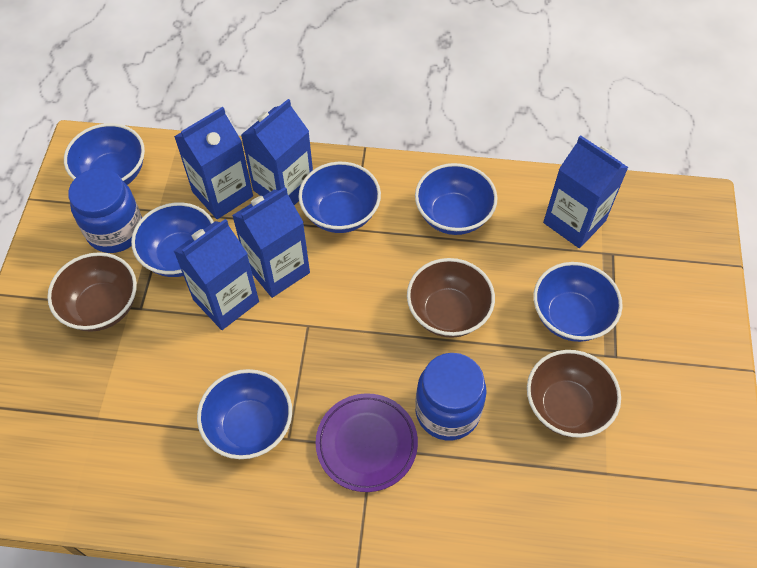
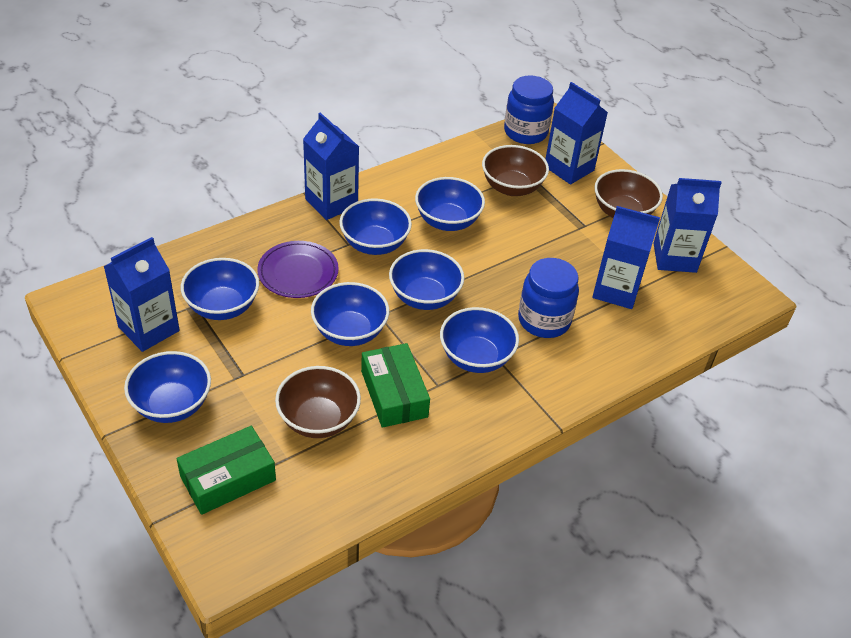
blue bowl: [64,123,145,185] [131,202,214,277] [197,369,292,459] [298,162,381,233] [415,163,498,235] [534,262,623,342] = 6 -> [124,351,211,423] [181,258,259,320] [311,282,389,346] [339,198,412,255] [389,249,464,310] [415,177,485,231] [440,307,519,373] = 7
green box: none = 0 -> [177,426,276,515] [361,343,430,428] = 2

